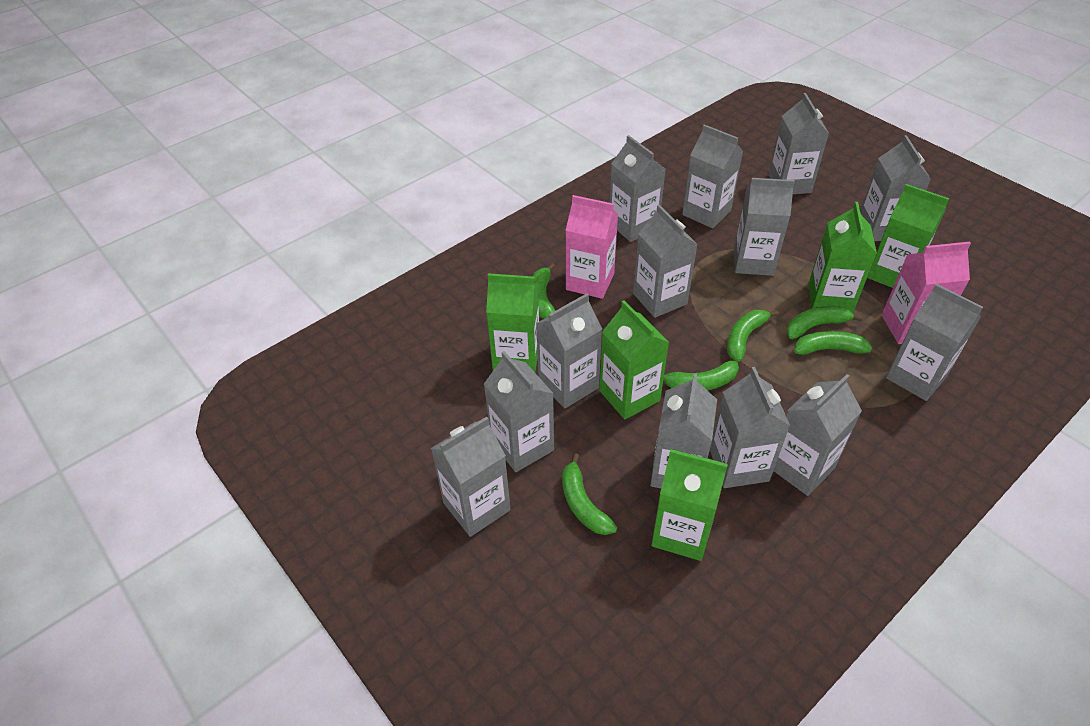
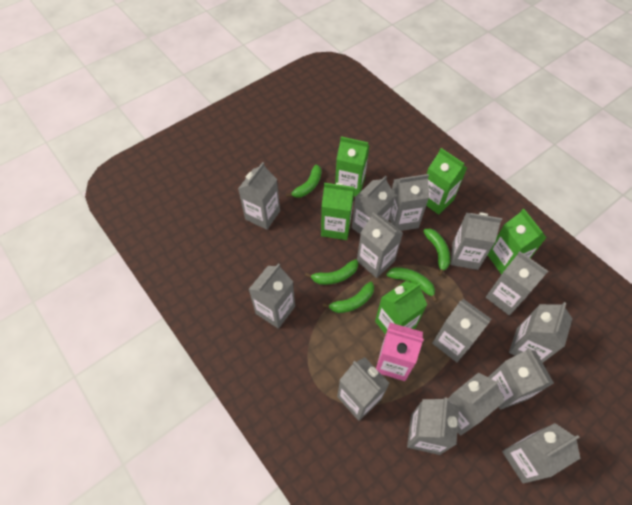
green banana: [533,263,555,319] [562,453,617,535] [663,361,739,391] [727,310,779,362] [786,306,863,339] [794,331,882,357] = 6 -> [286,164,321,198] [305,259,358,285] [323,281,374,313] [386,267,438,302] [423,229,450,276] = 5
grey carton: [431,416,511,537] [484,351,554,472] [536,293,602,408] [610,135,666,242] [633,205,698,318] [650,373,717,488] [682,124,743,228] [710,367,790,488] [734,178,795,276] [768,93,829,194] [774,374,862,496] [860,135,931,241] [886,284,983,401] = 13 -> [238,162,280,230] [249,263,295,329] [337,357,389,421] [352,176,395,234] [357,212,403,278] [390,174,429,231] [407,397,459,455] [432,299,491,362] [447,372,505,436] [451,212,502,270] [486,252,548,315] [488,348,554,409] [502,423,580,484] [509,302,573,363] = 14
pink carton: [566,195,618,299] [882,242,971,344] = 2 -> [376,323,424,381] = 1

